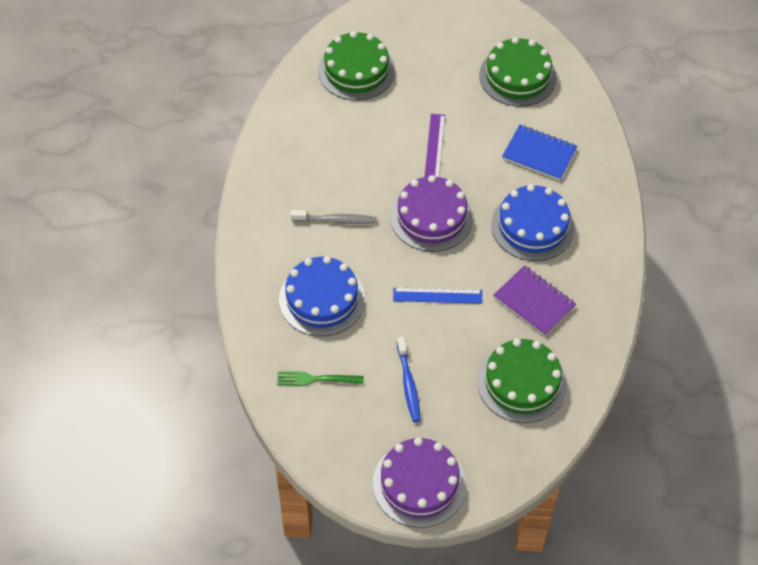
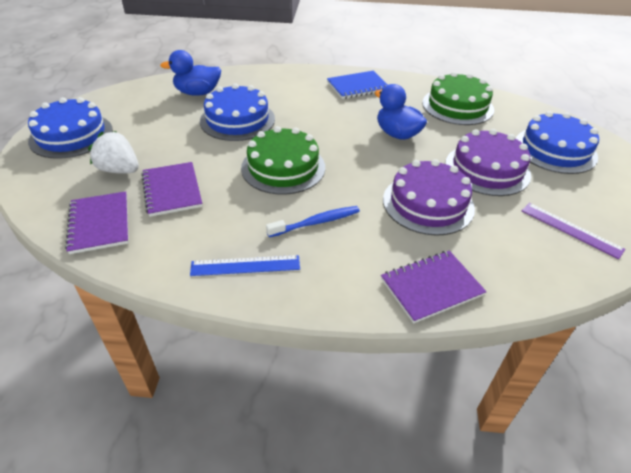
blue cake: [279,256,365,336] [491,184,575,261] = 2 -> [28,97,113,159] [200,83,275,141] [516,111,599,174] = 3
blue duck: none = 0 -> [160,50,221,96] [374,84,427,140] = 2
green cake: [318,31,395,100] [477,339,567,423] [479,37,557,107] = 3 -> [241,126,325,195] [422,72,494,125] = 2
green fork: [277,371,364,386] = 1 -> none = 0
grey toothbrush: [291,210,377,224] = 1 -> none = 0
purple notebook: [493,265,576,336] = 1 -> [65,191,129,254] [141,162,202,217] [381,251,487,323] = 3
white strawberry: none = 0 -> [88,131,139,174] = 1

